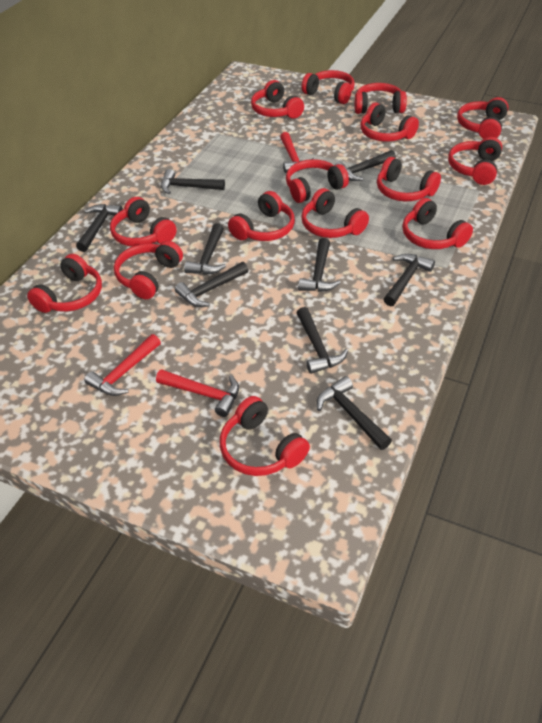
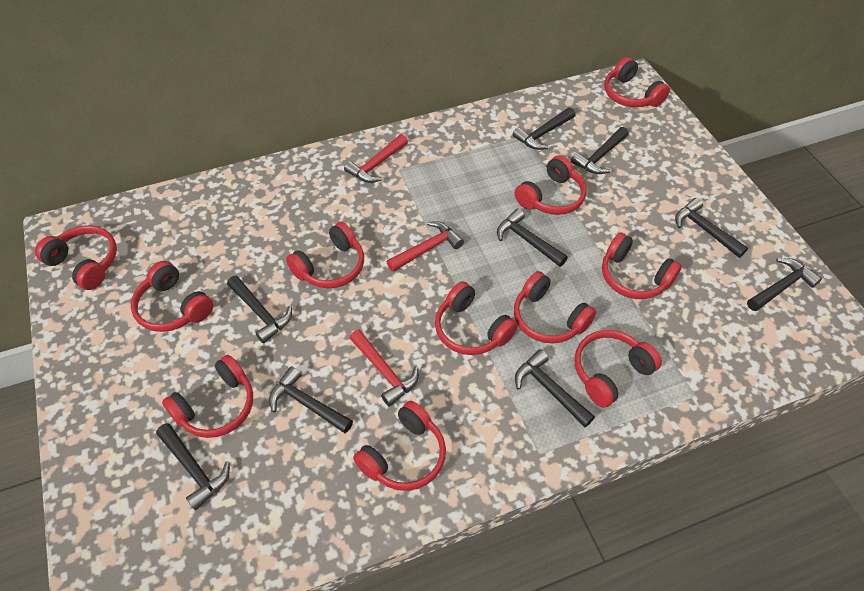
red headphones: [27,254,102,313] [110,197,177,247] [114,241,183,299] [220,396,310,476] [228,191,295,241] [251,80,304,119] [286,159,349,203] [301,188,369,238] [302,70,355,104] [355,83,407,114] [361,103,419,142] [377,157,441,201] [402,198,473,249] [448,137,502,185] [457,97,509,139] = 15 -> [35,225,117,290] [131,261,213,332] [162,355,253,438] [286,222,364,288] [353,401,446,491] [435,281,518,355] [514,271,596,344] [515,155,586,215] [574,330,662,408] [602,233,682,299] [604,57,670,107] = 11

